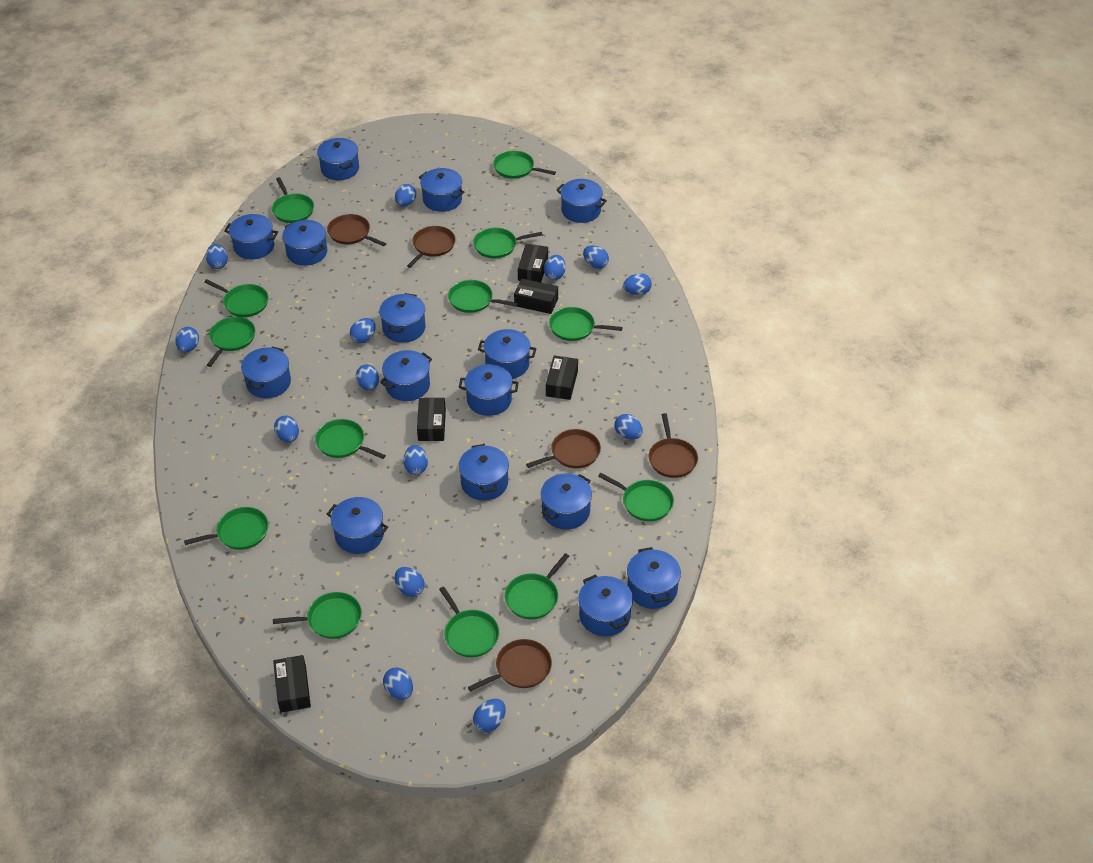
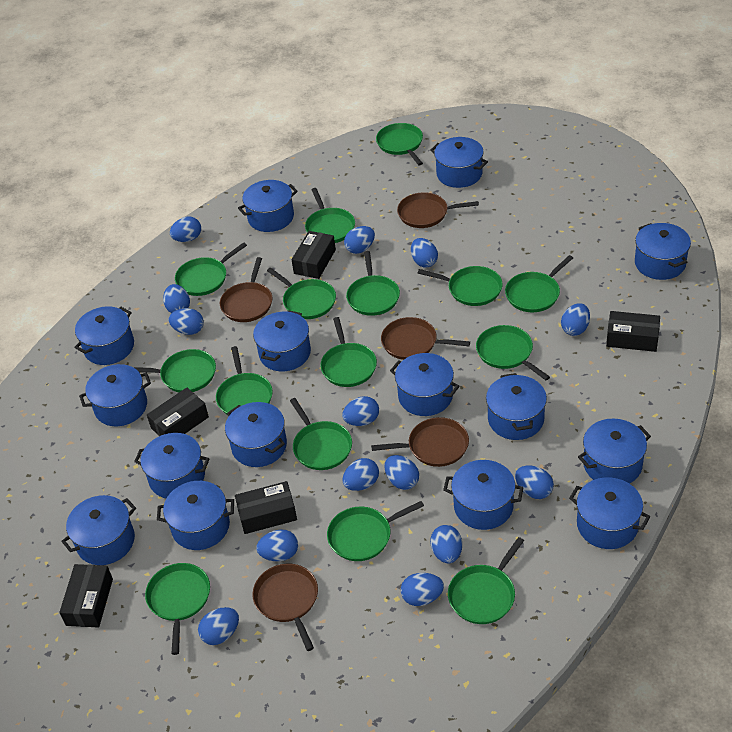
green pan: [184,507,268,550] [204,279,269,317] [207,317,255,367] [272,177,314,223] [273,592,362,639] [315,419,386,459] [439,587,499,657] [448,280,518,313] [473,228,542,259] [493,151,556,179] [505,553,570,619] [549,307,623,341] [598,473,674,521] = 13 -> [133,349,216,392] [145,563,210,655] [175,242,247,296] [216,346,273,414] [267,268,336,319] [290,398,352,470] [305,188,355,243] [320,317,377,387] [327,501,424,561] [346,251,400,316] [376,123,423,165] [418,266,503,306] [448,537,524,624] [476,325,550,380] [505,255,573,312] = 15

